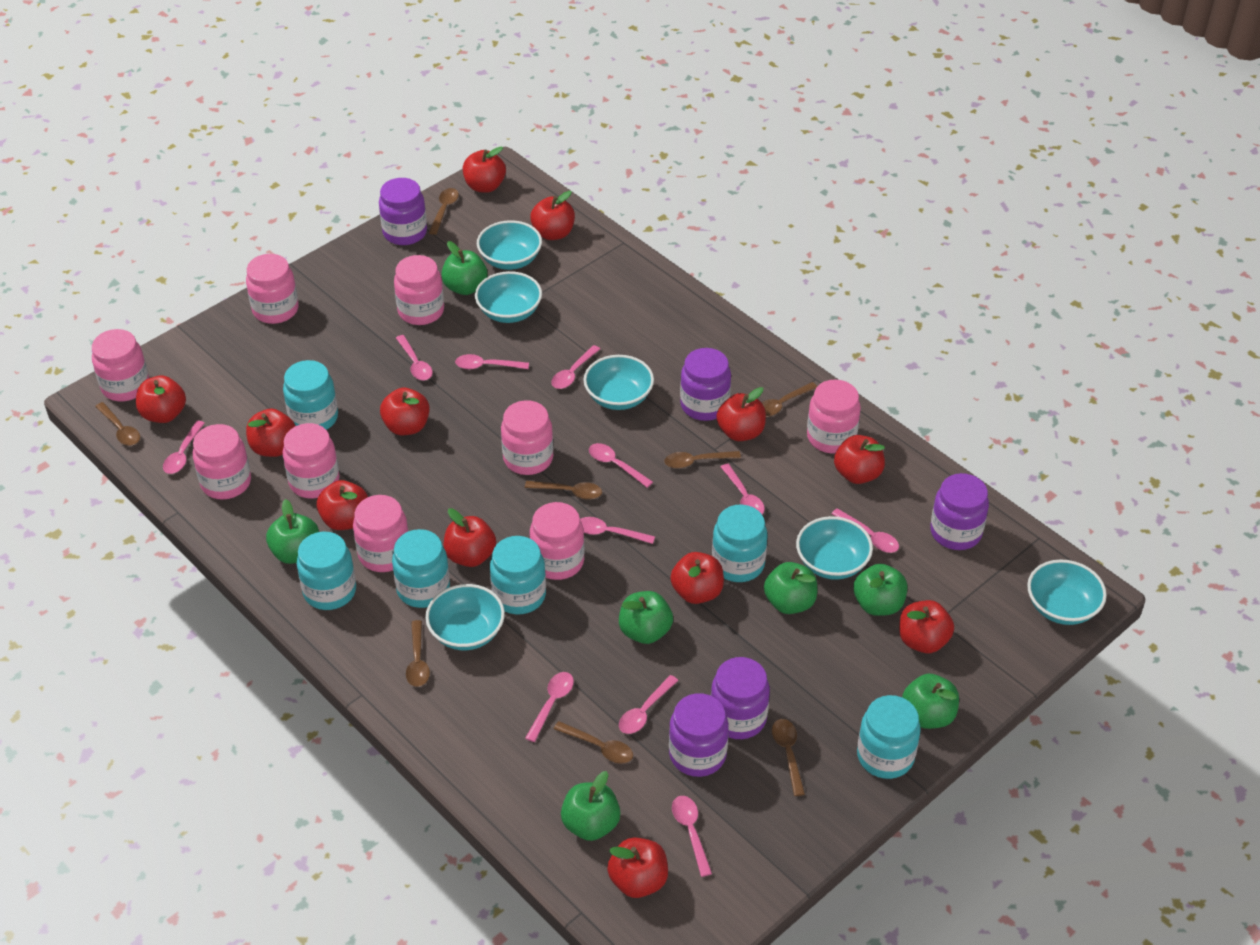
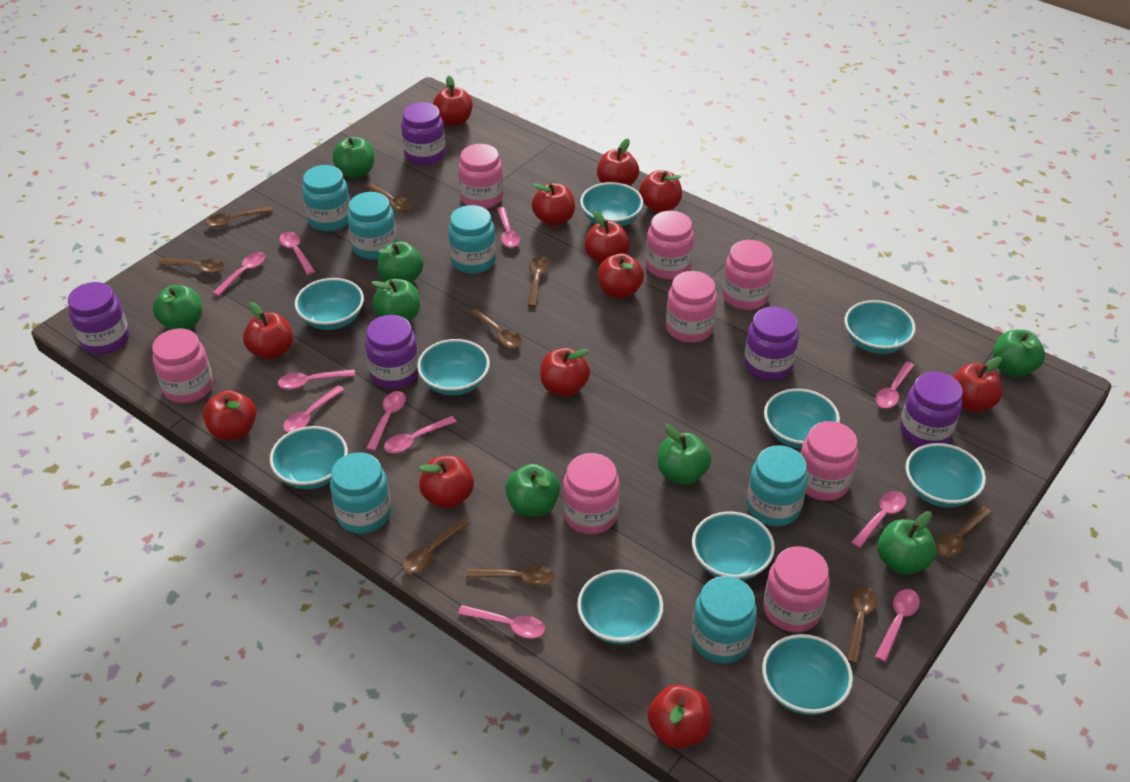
brown spoon: [95,402,140,446] [406,620,430,687] [429,188,459,235] [525,481,602,500] [554,721,633,764] [665,451,741,469] [761,382,817,417] [772,719,805,796] = 8 -> [158,259,224,273] [206,206,273,227] [364,182,412,211] [402,518,469,573] [466,565,554,586] [470,309,522,348] [527,257,549,307] [846,586,877,664] [936,507,992,557] = 9
green apple: [266,499,319,564] [441,241,488,295] [561,771,621,841] [619,591,673,644] [764,562,817,614] [853,564,907,616] [902,674,959,729] = 7 -> [153,285,202,330] [332,137,374,178] [371,279,420,322] [378,242,424,283] [505,464,560,517] [658,424,711,485] [877,511,936,575] [993,330,1045,377] = 8
pink jar: [92,329,149,401] [193,424,251,499] [246,254,299,324] [283,423,340,499] [353,495,408,572] [394,255,444,325] [501,400,553,475] [530,502,585,580] [807,379,861,453] = 9 -> [152,328,213,403] [458,144,503,209] [563,453,620,534] [646,211,694,279] [666,271,717,343] [722,240,774,310] [763,546,830,632] [800,421,858,501] = 8
turquoise bowl: [425,584,505,650] [475,271,542,323] [477,220,542,270] [584,355,654,410] [796,516,873,580] [1027,559,1107,625] = 6 -> [270,426,348,489] [295,278,364,330] [417,339,490,395] [577,569,663,645] [580,182,643,227] [692,511,775,581] [762,634,853,715] [764,388,840,449] [845,300,916,354] [905,443,986,508] = 10

